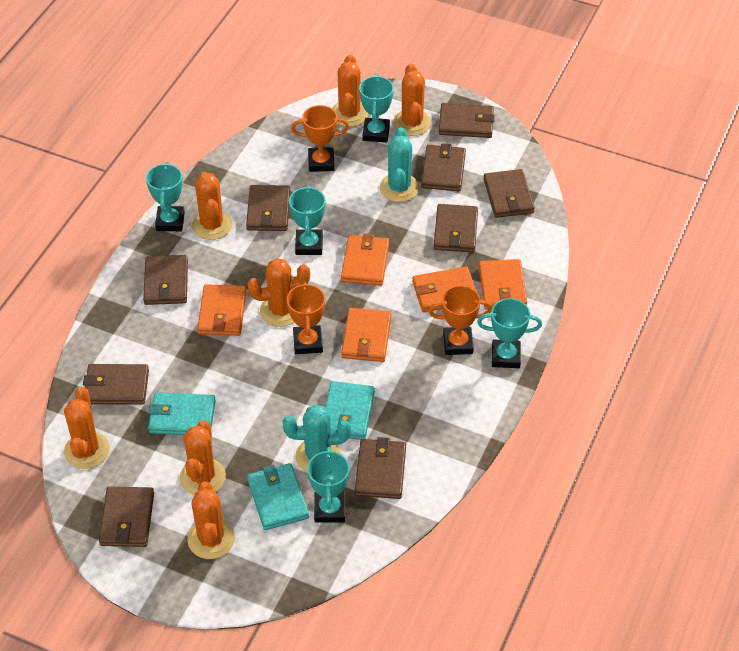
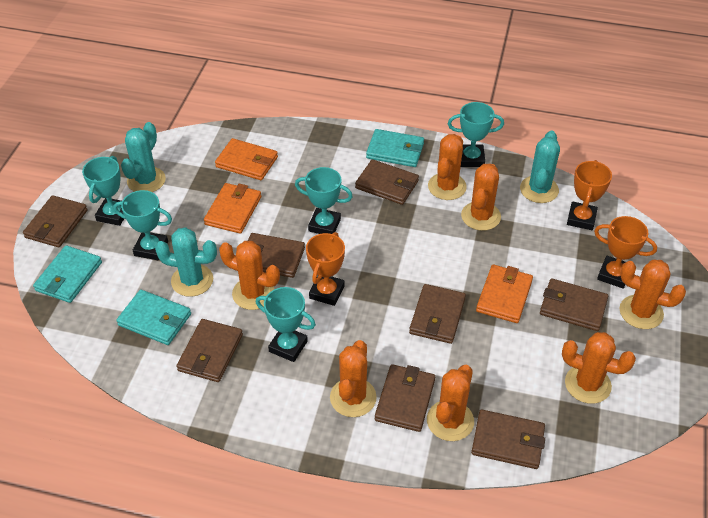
brown wallet: [83,364,149,405] [99,486,154,547] [143,255,188,305] [246,185,290,231] [355,437,406,499] [421,143,466,191] [434,204,478,253] [439,103,495,138] [484,169,535,218] = 9 -> [23,195,88,247] [176,319,243,382] [248,233,305,278] [355,159,419,205] [375,364,435,432] [409,284,466,344] [471,410,545,469] [540,278,608,331] = 8
orange wallet: [197,284,246,336] [341,233,389,286] [341,308,391,362] [412,266,477,312] [479,259,527,310] = 5 -> [204,183,261,234] [215,138,278,180] [476,265,533,323] = 3
turquoise cactus: [283,405,351,473] [380,128,419,202] = 2 -> [121,122,166,192] [155,227,217,297] [520,130,560,203] = 3

